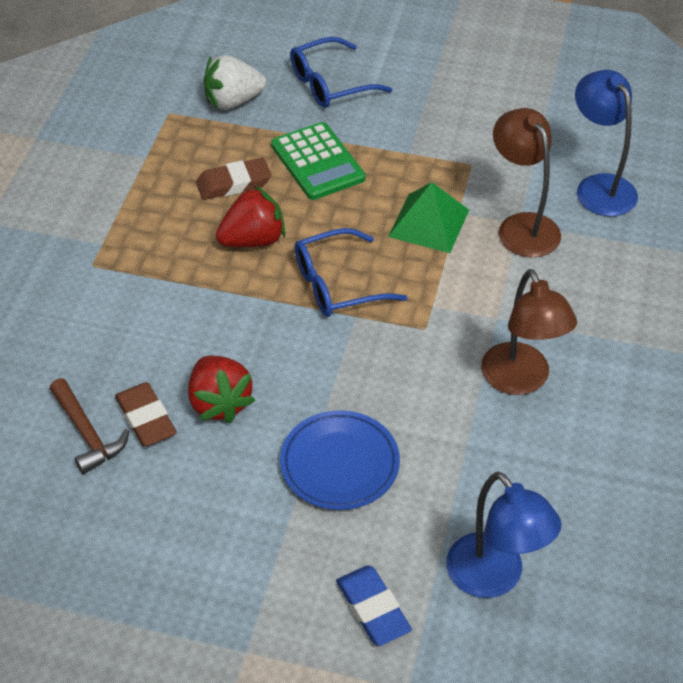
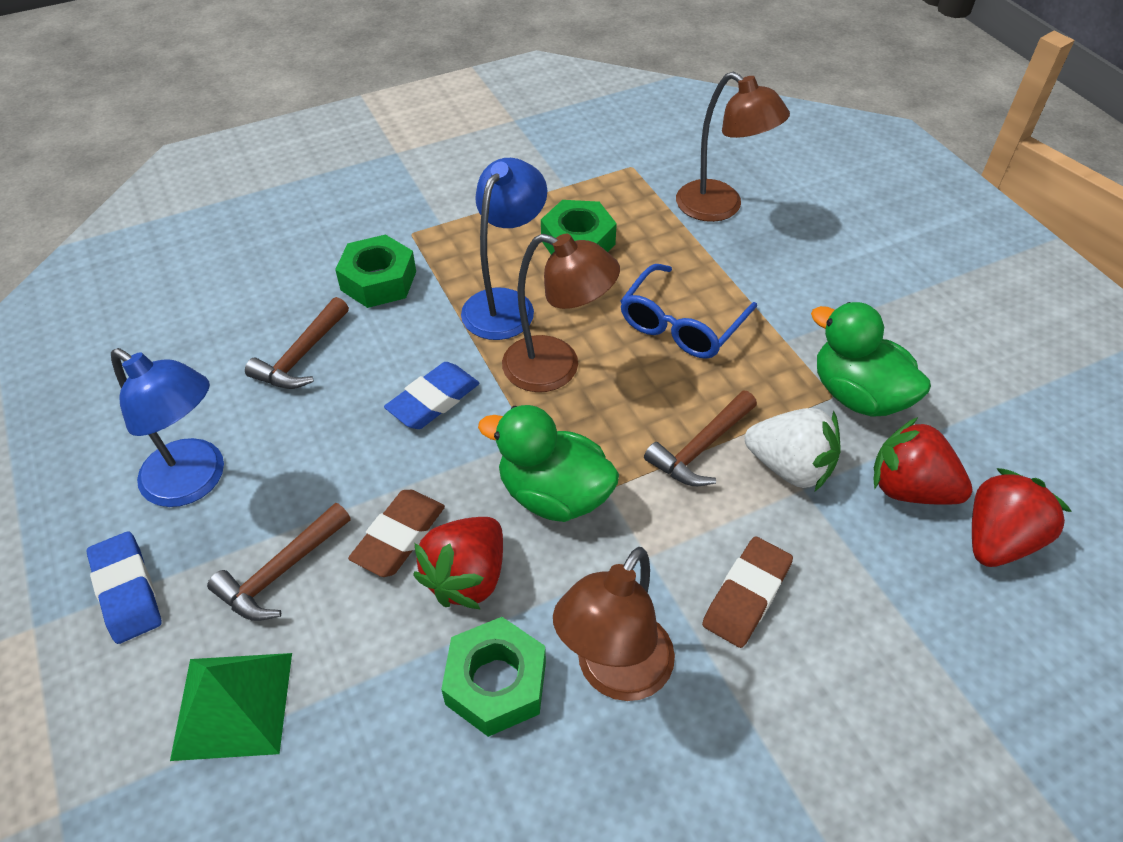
blue eraser: [336,565,412,646] = 1 -> [86,532,162,644] [384,362,479,429] = 2
blue glasses: [290,37,392,108] [295,228,407,317] = 2 -> [620,264,757,359] = 1
blue plate: [280,410,400,510] = 1 -> none = 0
brown hammer: [50,378,129,474] = 1 -> [207,503,351,621] [245,297,349,389] [644,391,757,486] = 3
brown lamp: [481,269,577,395] [493,108,561,257] = 2 -> [502,234,620,392] [553,547,675,701] [676,72,790,222] = 3
green calculator: [271,122,366,200] = 1 -> none = 0
green duck: none = 0 -> [478,405,619,522] [811,302,931,417] = 2
green nut: none = 0 -> [335,234,416,308] [441,617,546,737] [541,200,617,255] = 3
red strawberry: [188,356,255,423] [216,186,286,247] = 2 -> [413,517,503,610] [874,417,973,505] [972,468,1072,567] = 3

